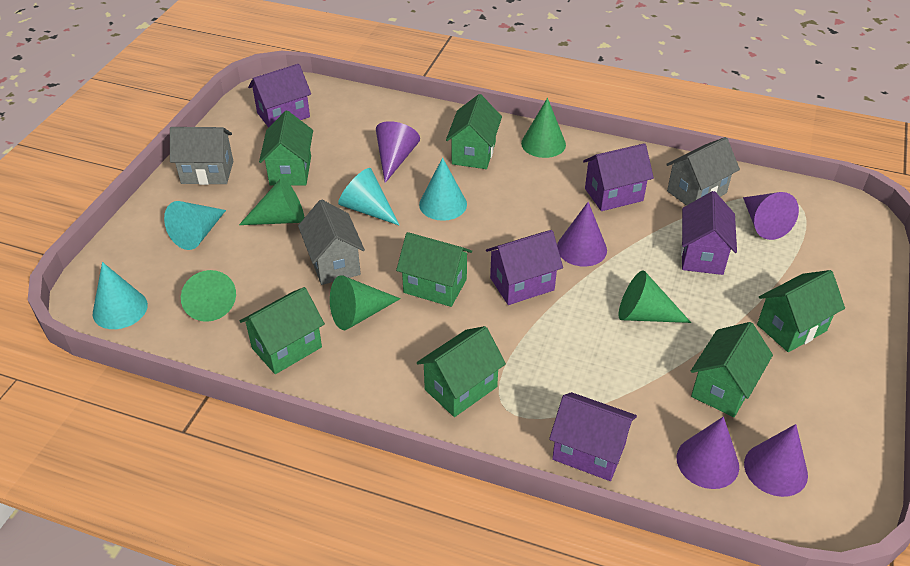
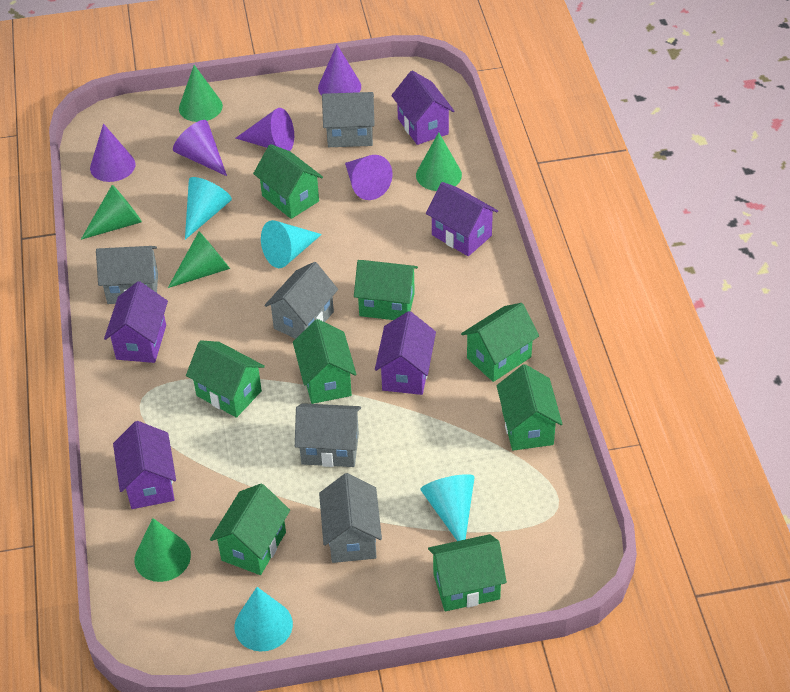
green house: [240,287,325,374] [259,111,313,186] [396,232,472,307] [417,326,506,417] [446,94,502,169] [691,322,773,417] [757,270,845,352] = 7 -> [186,340,265,418] [210,484,290,575] [253,144,323,219] [293,319,356,404] [354,260,418,320] [428,534,507,611] [461,303,539,382] [497,364,562,451] = 8
grey house: [170,127,234,185] [298,200,365,285] [666,137,740,206] = 3 -> [96,246,158,304] [264,262,338,339] [295,403,361,467] [319,473,382,563] [322,92,375,147] = 5

